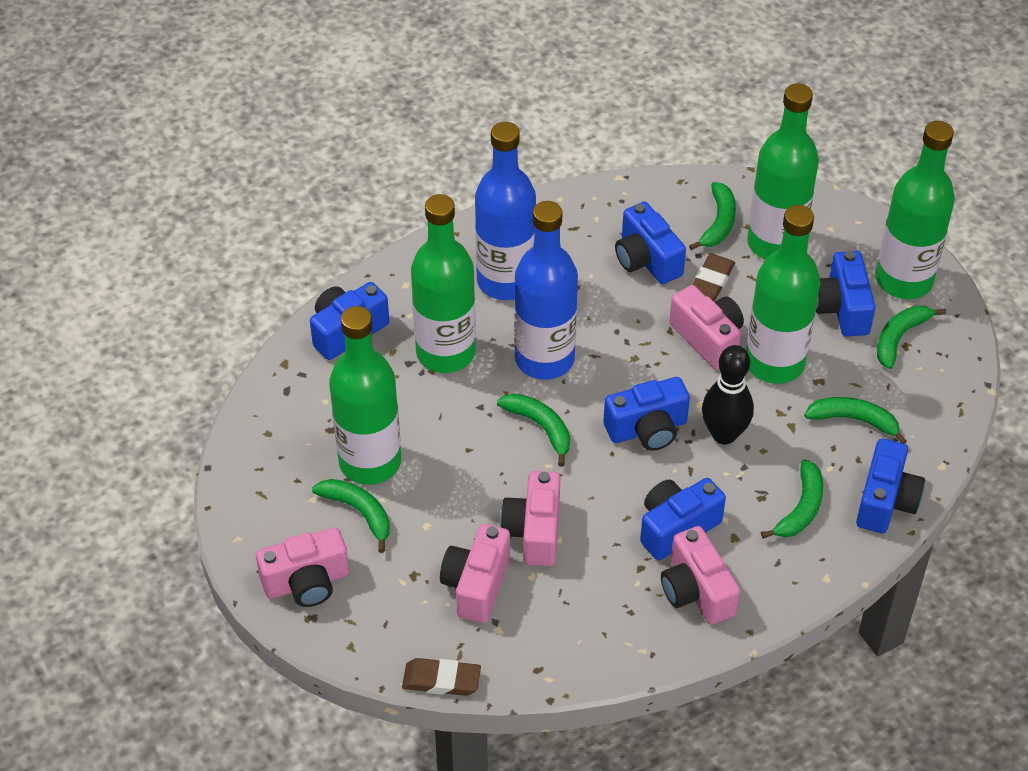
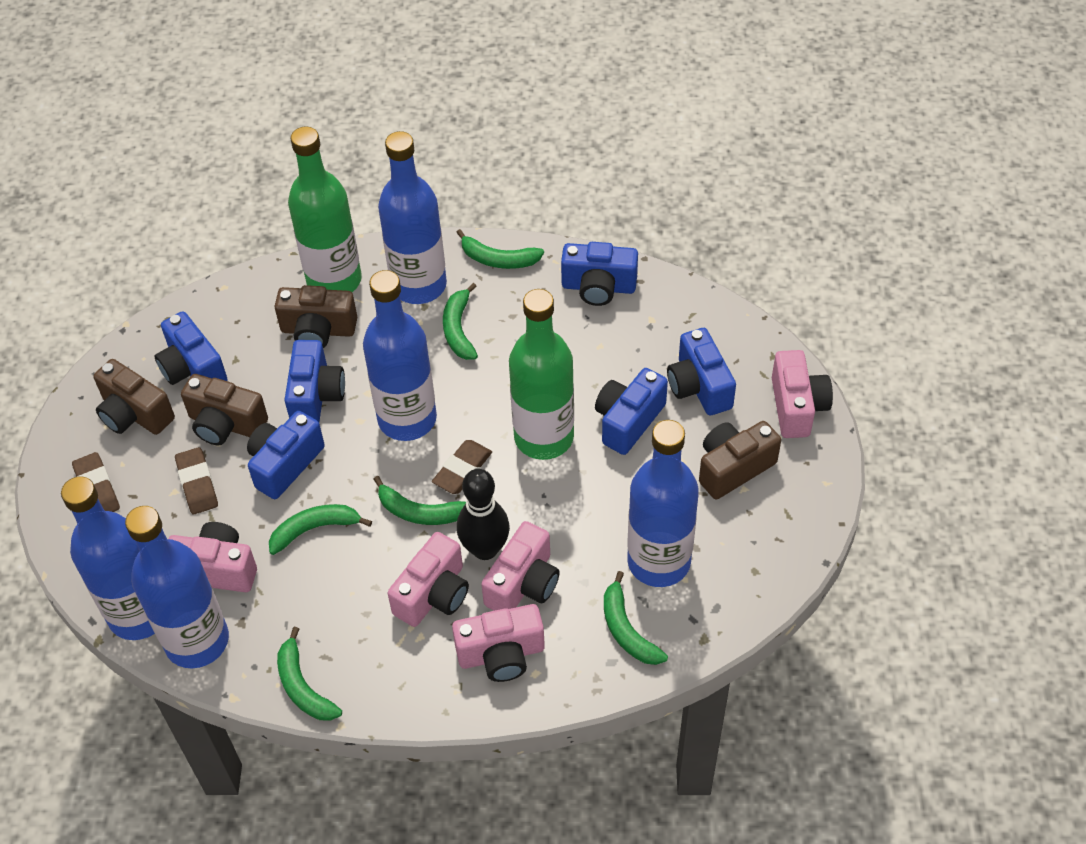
blue bottle: [475,122,536,300] [514,201,578,380] = 2 -> [61,476,155,640] [125,506,229,668] [363,270,437,441] [378,131,447,304] [627,420,699,587] = 5
brown camera: none = 0 -> [93,359,175,435] [181,374,268,445] [274,285,357,348] [699,421,781,499] = 4
brown eraser: [402,658,481,696] [692,253,735,301] = 2 -> [72,452,120,512] [175,447,218,514] [432,440,492,494] = 3
green bottle: [329,306,401,485] [411,194,476,373] [746,205,820,384] [747,83,819,259] [876,121,955,299] = 5 -> [288,127,362,292] [509,289,574,460] = 2

